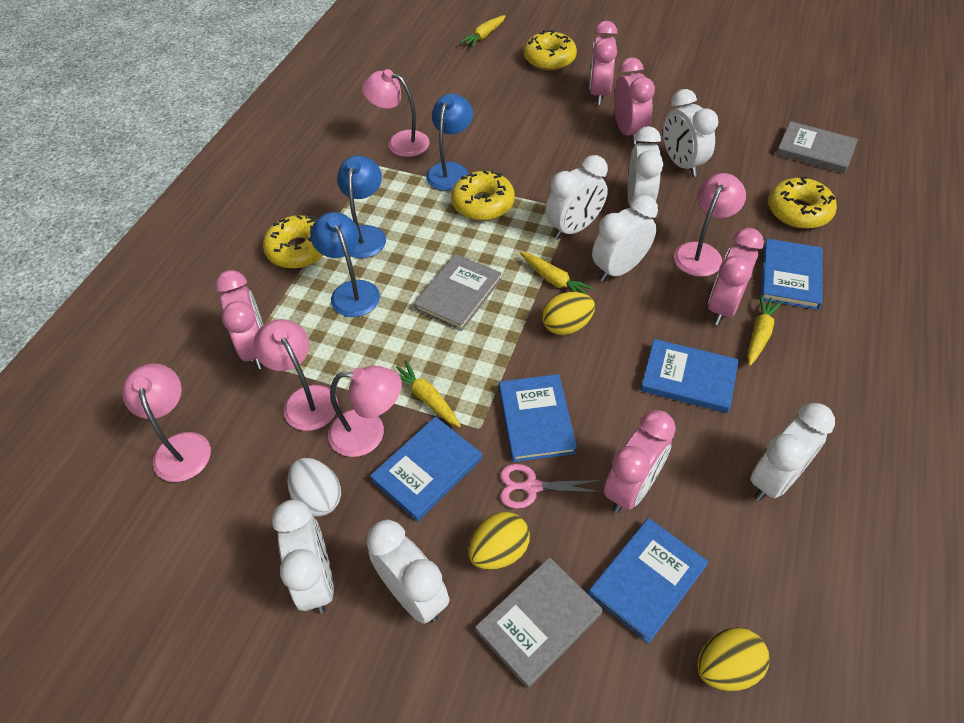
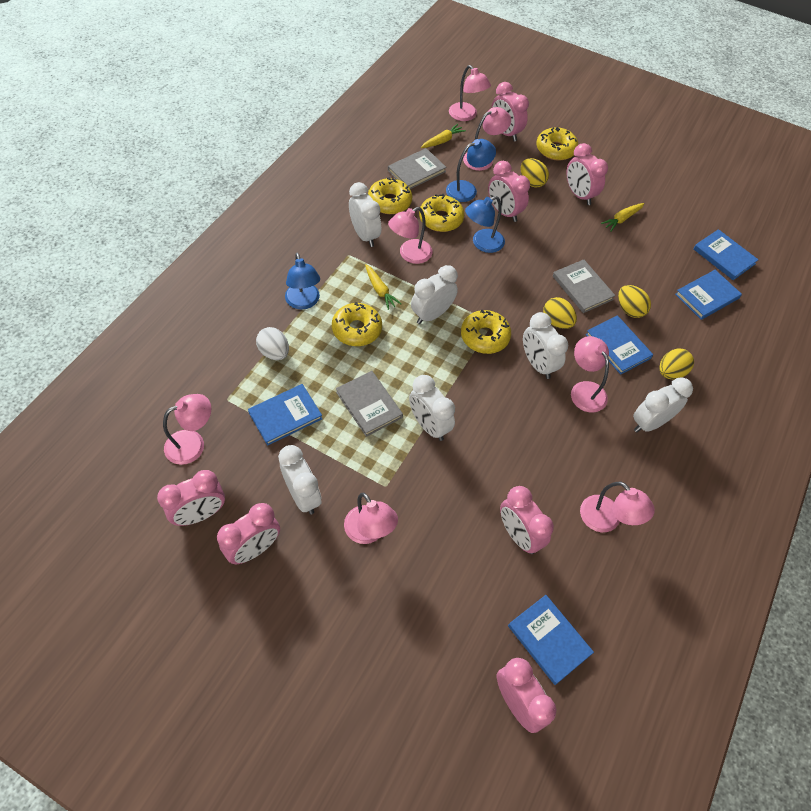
pink clock: [215,270,263,369] [589,21,617,105] [604,410,676,513] [614,57,655,144] [708,228,764,325] = 5 -> [157,470,225,526] [217,503,280,564] [488,161,530,222] [491,82,529,141] [496,658,557,733] [500,486,554,554] [566,143,608,205] = 7
pink lamp: [122,363,211,482] [253,319,338,431] [328,365,402,457] [362,69,429,157] [674,173,746,277] = 5 -> [163,394,211,465] [344,493,398,544] [388,207,432,264] [449,65,491,121] [463,107,511,171] [571,336,609,412] [580,482,655,532] = 7
pink scissors: [500,464,604,509] = 1 -> none = 0
white clock: [272,500,334,613] [366,520,449,624] [546,155,608,240] [592,195,658,282] [628,126,663,208] [663,89,719,177] [750,403,835,501] = 7 -> [278,445,321,515] [349,182,381,247] [409,375,455,441] [411,265,458,324] [523,312,568,379] [633,377,693,432] = 6
yellow carrot: [396,360,461,427] [460,15,505,47] [520,252,594,295] [747,295,782,366] = 4 -> [365,264,401,310] [421,124,466,148] [601,203,644,232] = 3
yellow donut: [263,214,324,269] [451,170,515,221] [524,30,577,70] [768,177,837,229] = 4 -> [332,302,382,346] [368,177,412,214] [419,194,464,232] [461,309,511,354] [536,127,578,161] = 5
yellow egg: [468,512,530,570] [542,292,595,335] [697,627,769,691] = 3 -> [521,158,549,188] [543,297,577,329] [618,285,651,318] [659,348,694,380] = 4

